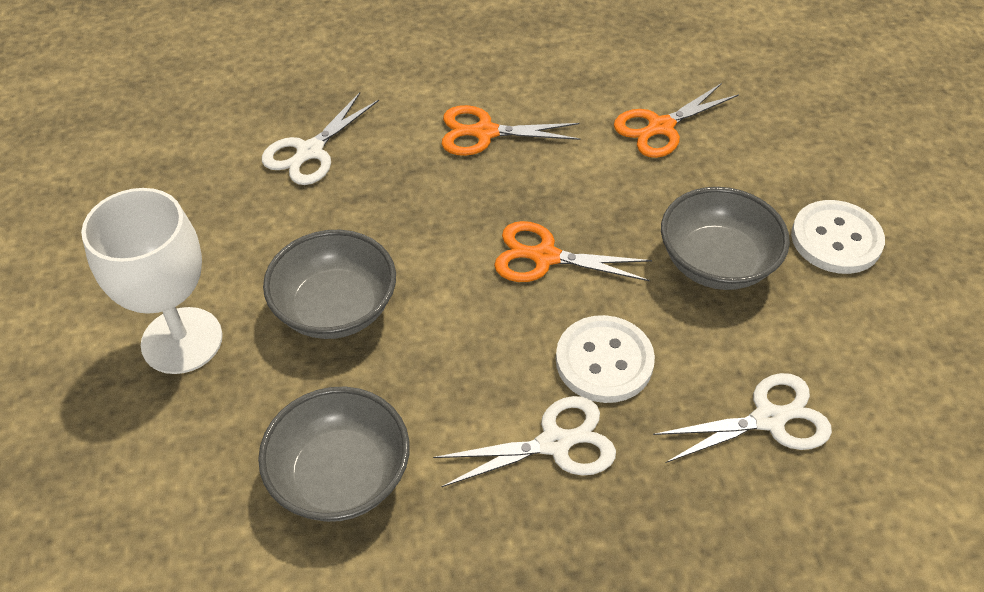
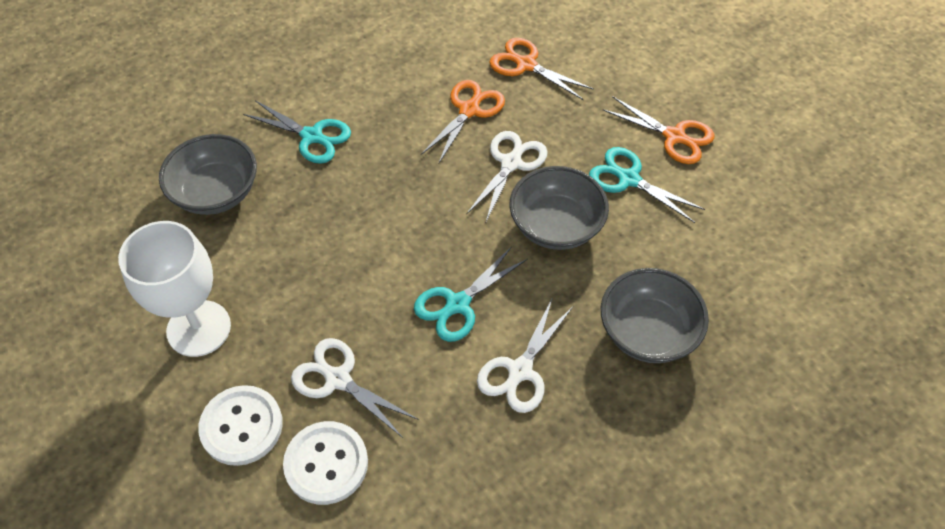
turquoise scissors: none = 0 -> [243,100,351,164] [414,246,528,342] [589,147,705,223] = 3

